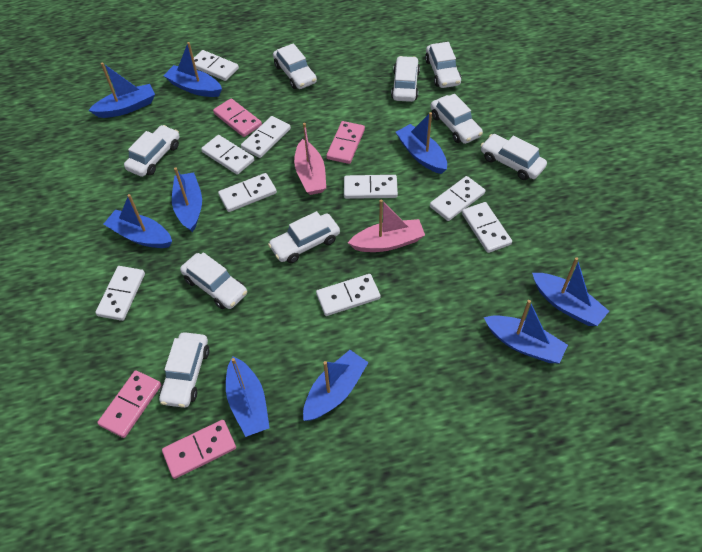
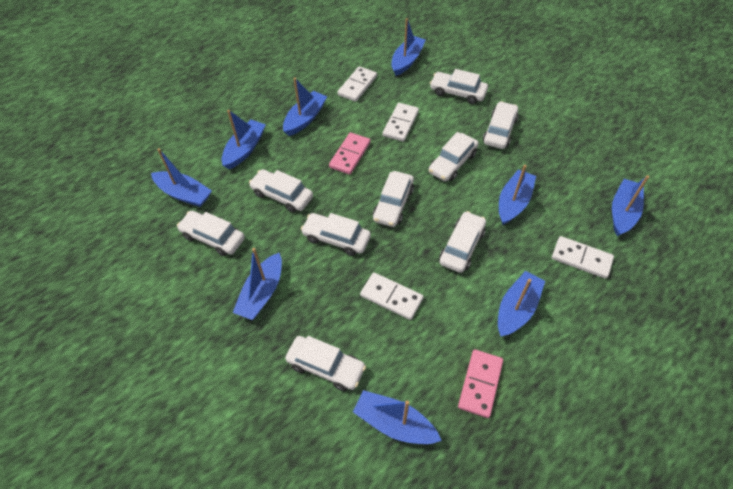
pink boat: [294,123,326,195] [348,200,425,252] = 2 -> none = 0
pink domino: [97,370,161,438] [162,420,236,479] [213,98,262,137] [326,121,365,164] = 4 -> [329,133,371,175] [458,349,503,418] = 2
white domino: [95,266,145,321] [194,50,239,81] [201,135,254,175] [218,173,277,212] [241,116,291,158] [316,274,381,316] [344,175,398,199] [430,176,485,221] [462,202,512,253] = 9 -> [338,66,377,102] [360,272,423,320] [383,103,419,142] [552,236,614,279] = 4

